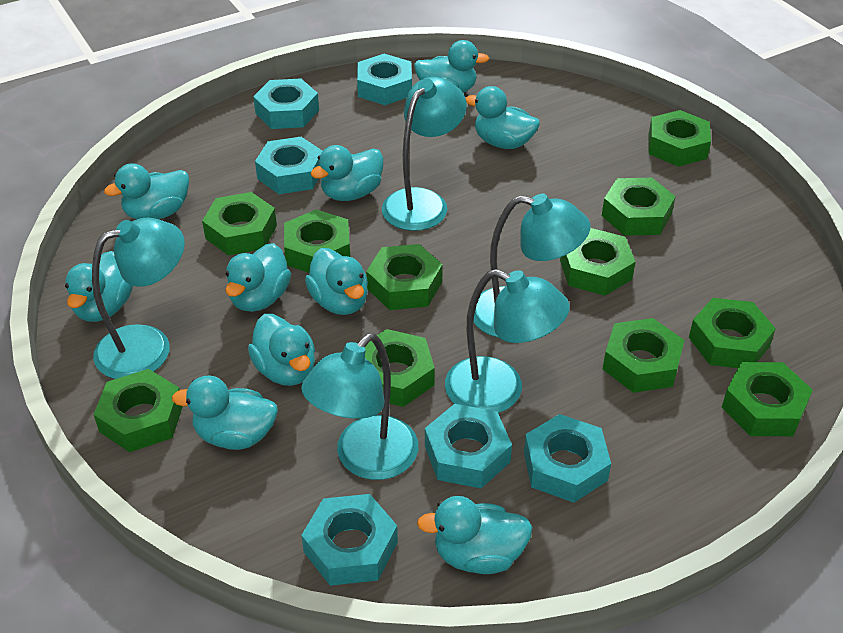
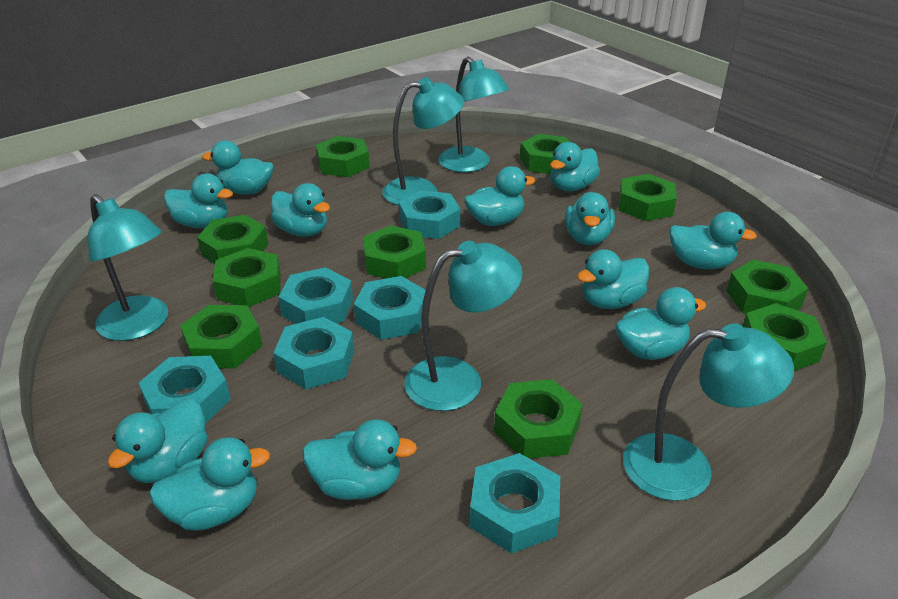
green nut: [94,369,183,452] [202,192,277,256] [284,210,350,273] [365,329,435,407] [366,244,443,310] [560,228,635,296] [602,178,676,236] [603,318,684,393] [648,110,711,167] [689,298,776,368] [722,362,813,436] = 11 -> [180,305,263,369] [197,215,268,264] [213,248,281,307] [316,136,370,177] [363,225,426,278] [494,379,583,458] [520,134,570,174] [619,174,677,221] [727,260,809,314] [743,303,827,371] = 10
turquoise duck: [65,251,133,322] [104,163,189,219] [172,375,278,450] [225,243,291,312] [248,314,315,386] [305,248,368,315] [310,145,383,201] [414,40,489,93] [417,496,533,574] [465,86,540,149] = 10 -> [107,398,208,483] [149,437,270,530] [164,173,233,228] [202,140,274,195] [271,183,330,237] [302,419,417,500] [464,166,535,226] [550,142,600,191] [565,191,615,245] [577,249,649,309] [615,287,706,360] [669,212,757,269] = 12

